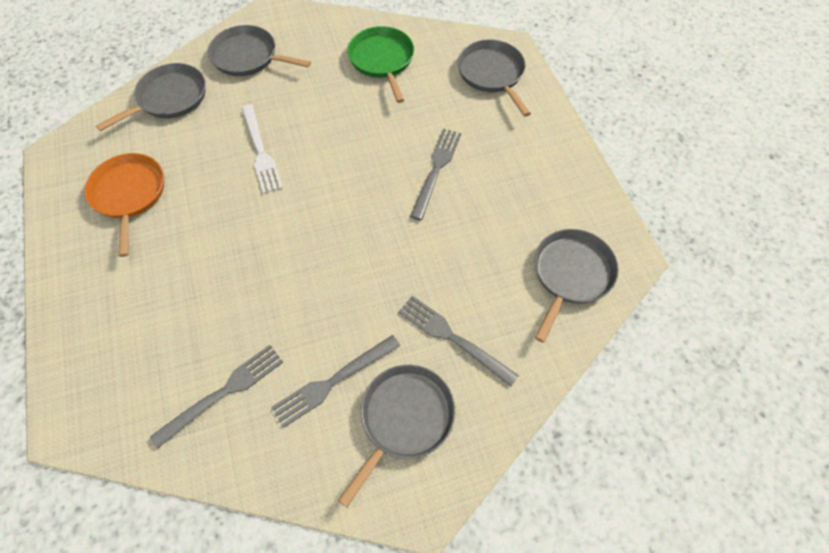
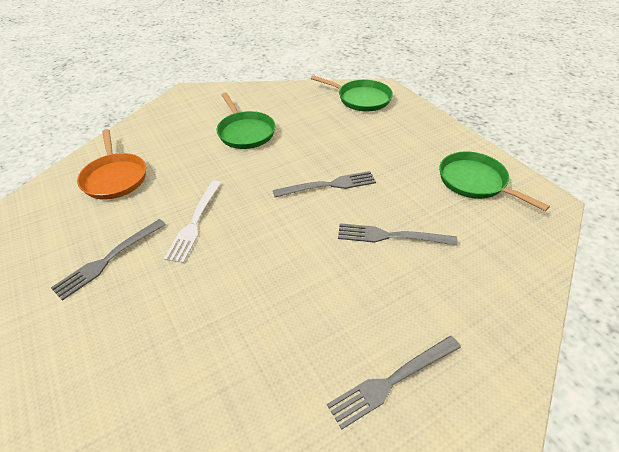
green pan: [347,26,414,103] = 1 -> [216,93,276,149] [311,75,393,111] [439,151,550,211] = 3
grey pan: [96,63,206,131] [208,25,311,76] [338,365,455,507] [457,39,531,117] [535,229,619,343] = 5 -> none = 0

